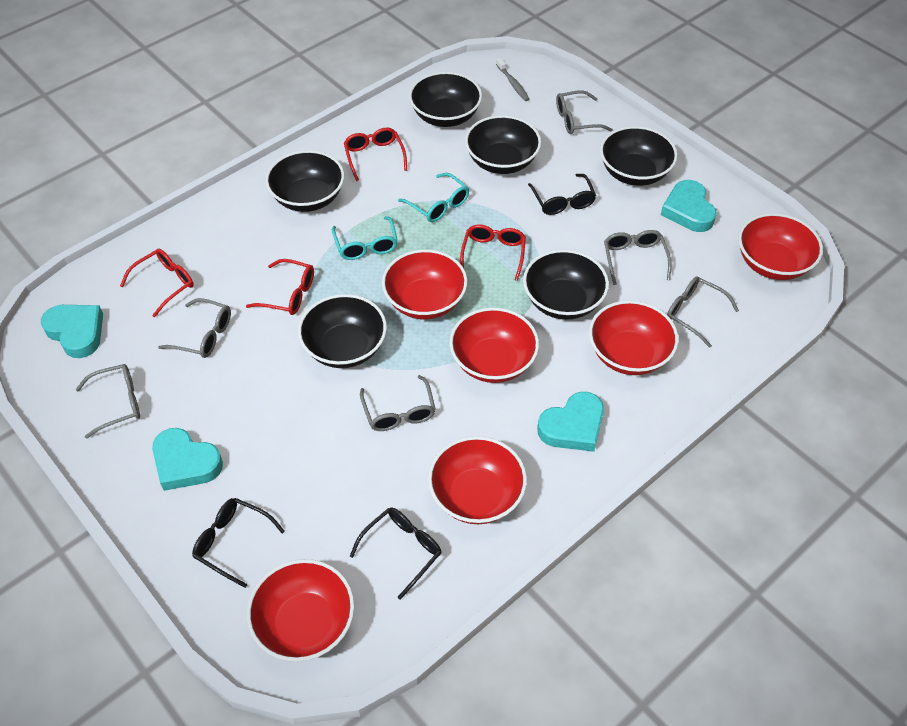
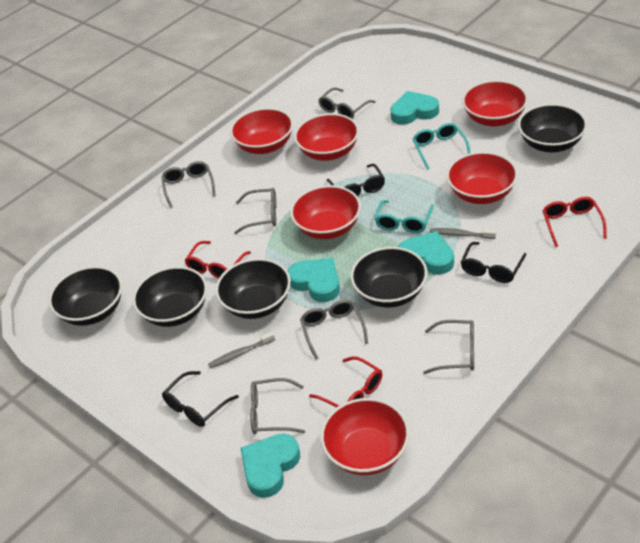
black bowl: [265,150,344,212] [298,294,387,368] [409,72,482,127] [465,115,541,174] [523,249,609,320] [600,126,678,186] = 6 -> [49,266,122,326] [133,266,207,327] [215,258,291,319] [350,247,428,308] [518,104,587,153] = 5
grey toothbrush: [496,58,529,101] = 1 -> [208,331,275,369] [430,228,496,239] = 2
red glasses: [120,249,194,318] [246,259,314,315] [344,128,407,181] [460,224,526,281] = 4 -> [184,241,251,279] [309,356,382,408] [542,197,607,247] = 3

